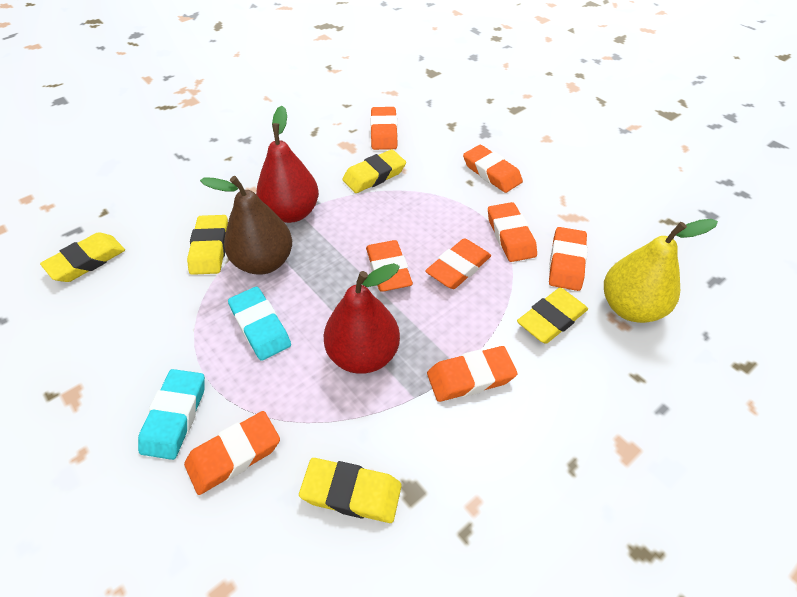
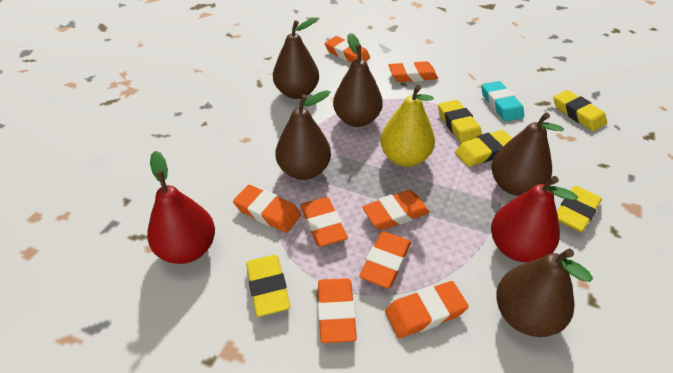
brown pear: [200,176,292,275] = 1 -> [273,17,319,99] [275,90,331,180] [333,33,383,127] [492,112,564,196] [496,249,593,337] = 5
turquoise eraser: [138,369,205,460] [228,287,291,361] = 2 -> [481,81,524,121] = 1

